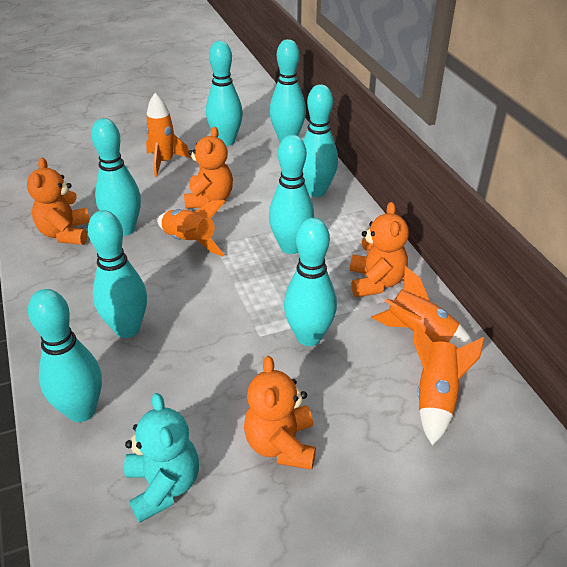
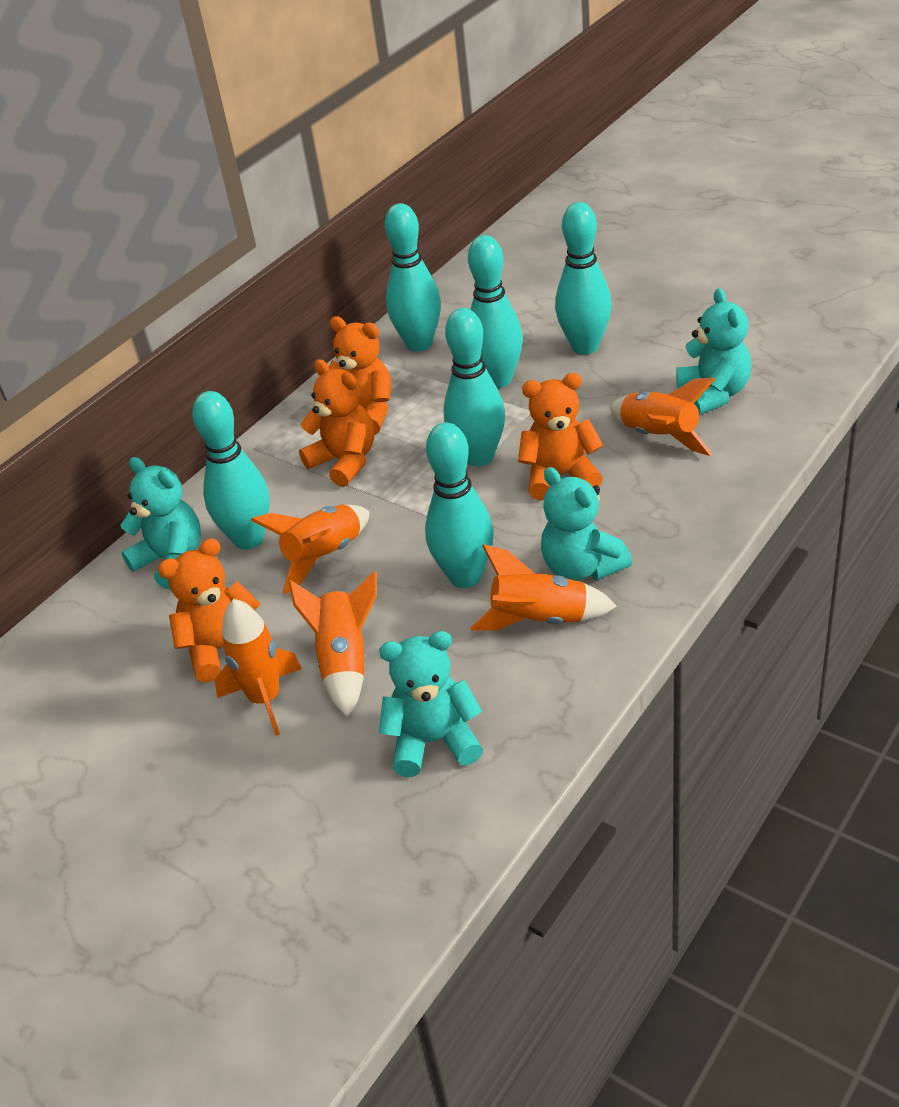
orange rocket: [145,93,191,177] [157,200,225,257] [371,266,473,349] [414,323,485,445] = 4 -> [215,599,302,736] [251,505,370,594] [288,571,377,717] [471,544,617,631] [609,378,715,456] = 5
turquoise bowling pin: [28,289,102,422] [88,210,147,338] [91,118,141,236] [206,41,243,146] [269,39,306,143] [269,135,314,254] [284,218,337,346] [303,84,338,197] = 8 -> [192,391,270,550] [385,203,441,352] [425,422,494,588] [444,308,505,466] [468,235,523,388] [555,202,612,354] = 6
turquoise teddy bear: [124,393,199,523] = 1 -> [120,457,201,590] [379,631,483,777] [541,467,632,581] [676,288,752,415] = 4

